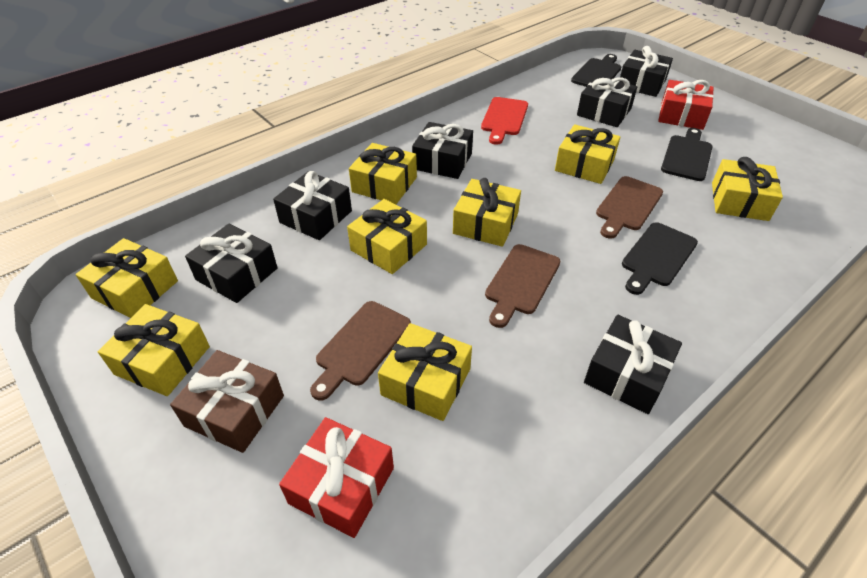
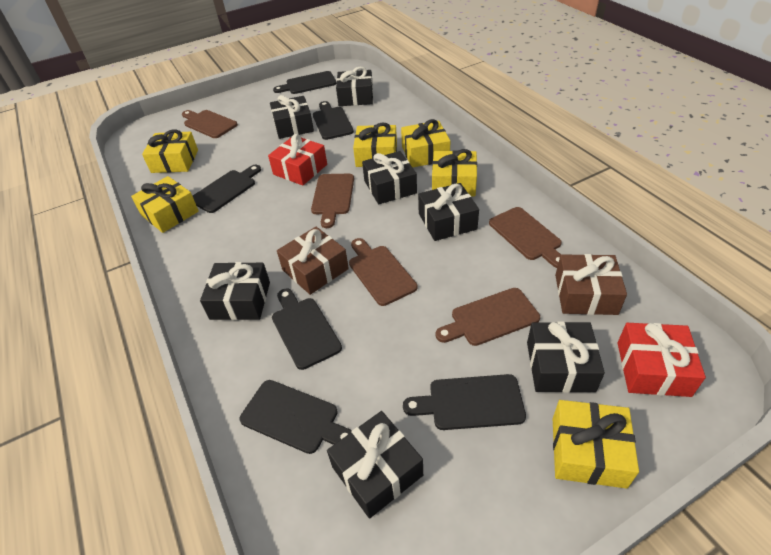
black cutting board: [571,54,621,87] [622,222,698,295] [661,128,713,181] = 3 -> [193,165,261,213] [239,380,352,454] [272,289,342,370] [273,71,336,94] [313,101,354,140] [403,374,526,430] = 6
black gift: [185,224,278,303] [273,171,352,240] [412,122,473,179] [577,76,637,127] [584,315,682,414] [620,46,673,97] = 6 -> [200,262,270,320] [270,95,314,139] [327,411,423,519] [336,67,373,106] [362,151,417,204] [418,183,479,241] [527,321,605,393] = 7
brown cutting board: [310,301,411,401] [485,244,560,328] [596,176,663,239] = 3 -> [182,110,238,138] [311,174,354,228] [349,238,417,306] [435,288,540,346] [489,207,562,268] = 5
brown gift: [170,350,284,453] = 1 -> [277,227,349,295] [555,254,627,315] = 2
red cutting board: [481,97,528,145] = 1 -> none = 0
yellow gift: [76,238,178,318] [98,304,210,396] [347,199,427,274] [349,143,417,204] [378,323,472,421] [453,178,521,247] [555,124,620,184] [712,157,783,221] = 8 -> [131,176,199,233] [142,130,198,173] [353,123,397,167] [401,119,450,168] [432,149,477,196] [553,400,639,489] = 6

